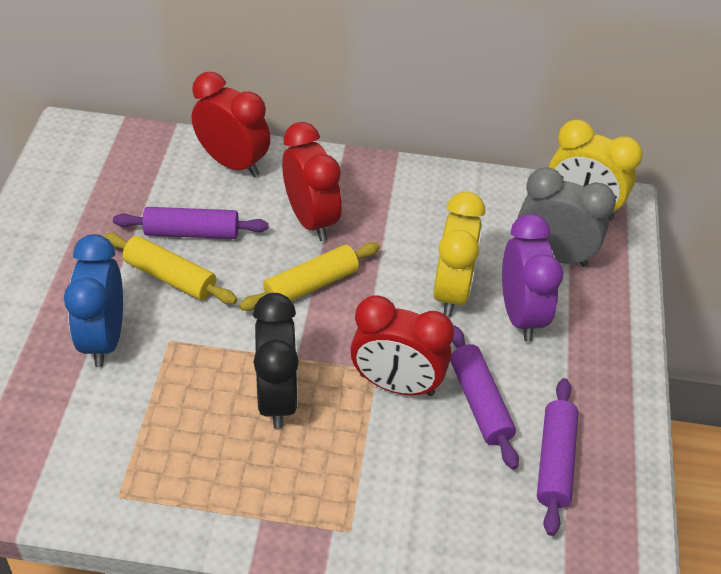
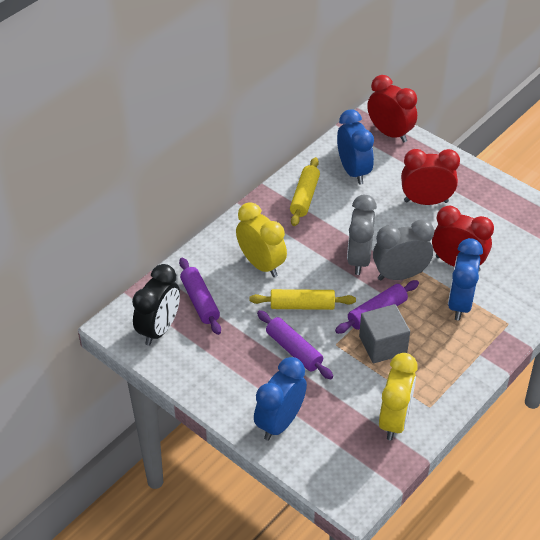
blue clock: [64,234,123,367] = 1 -> [254,357,307,441] [337,109,374,184] [448,238,483,321] = 3
grey clock: [517,167,616,267] = 1 -> [347,195,377,275] [373,219,434,281] = 2
grey cube: none = 0 -> [359,304,410,363] = 1
purple clock: [502,214,563,342] = 1 -> none = 0

